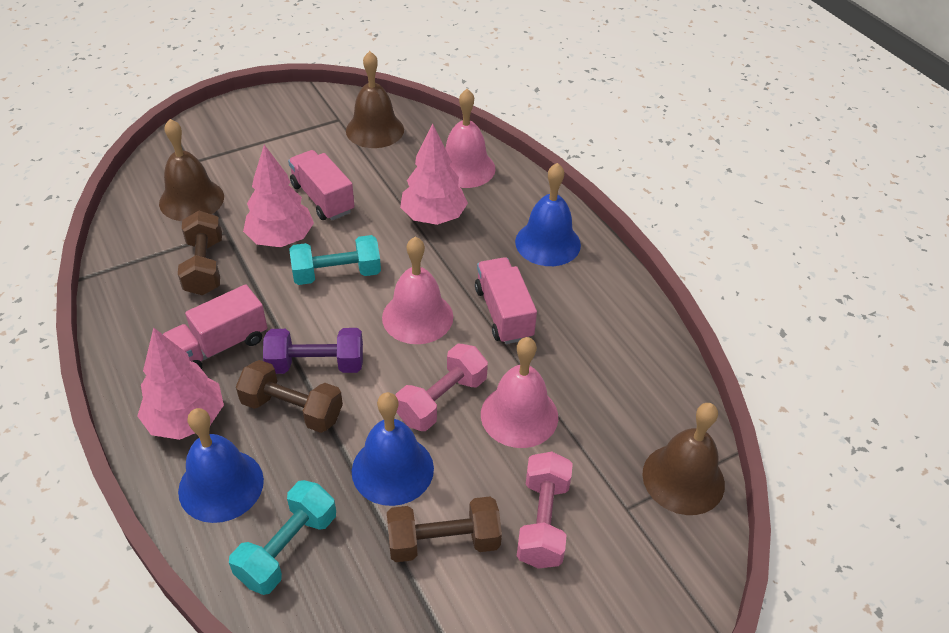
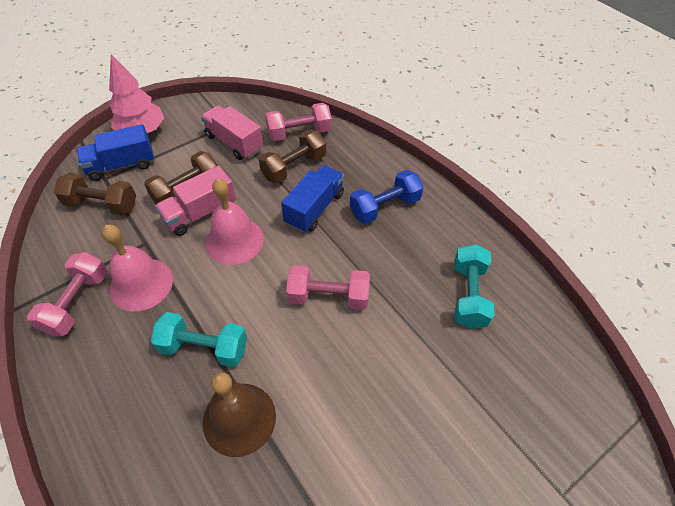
blue bell: [178,408,264,523] [352,392,434,506] [515,163,581,266] = 3 -> none = 0
blue dumbbell: none = 0 -> [350,170,423,224] = 1
blue truck: none = 0 -> [77,124,154,181] [281,165,344,233] = 2
brown bell: [159,119,224,221] [346,51,404,148] [642,403,725,515] = 3 -> [203,372,276,457] = 1
pink bell: [382,237,453,344] [445,89,496,188] [481,337,558,448] = 3 -> [102,225,173,311] [205,178,264,265] = 2
pink dumbbell: [395,344,488,431] [517,452,573,569] = 2 -> [27,252,108,336] [265,103,332,141] [286,265,370,310] = 3
pink tree: [137,327,224,440] [243,145,314,247] [400,124,468,225] = 3 -> [109,54,164,134] = 1
pink truck: [163,284,267,369] [288,150,354,220] [475,257,537,344] = 3 -> [155,166,236,236] [201,105,263,160] = 2
purple dumbbell: [263,328,363,374] = 1 -> none = 0

